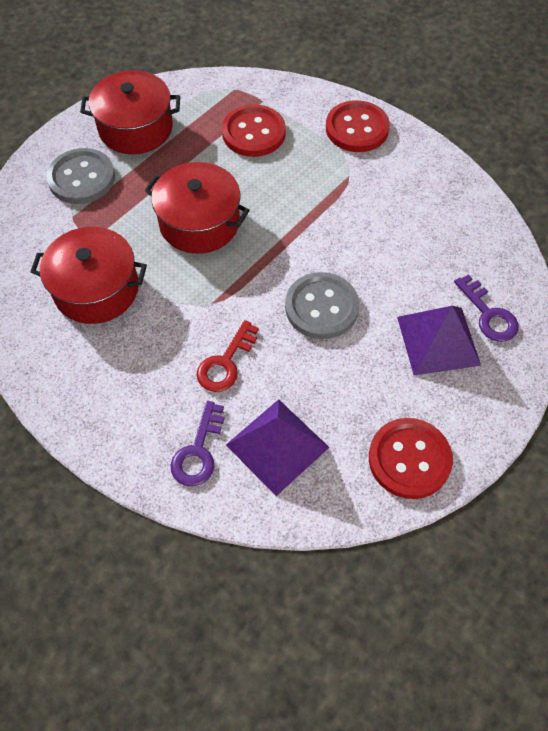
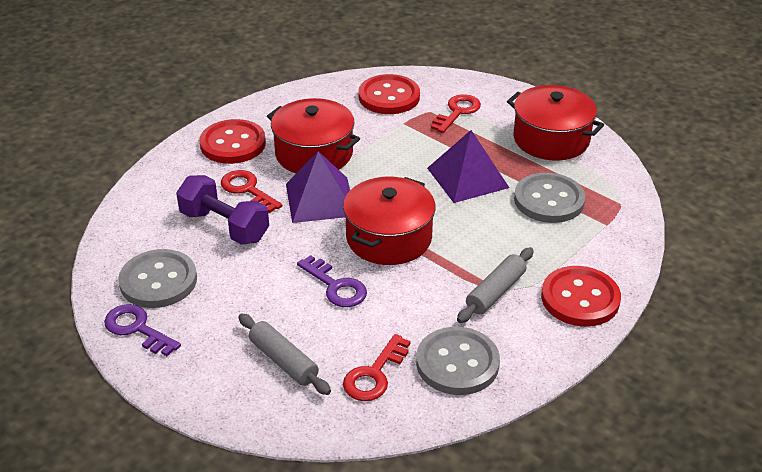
grey button: [46,148,115,204] [285,272,359,339] = 2 -> [118,249,197,308] [416,327,500,395] [514,173,585,223] = 3
grey rolling pin: none = 0 -> [238,313,331,395] [457,247,534,323] = 2
purple dumbbell: none = 0 -> [176,175,269,245] = 1
red key: [197,320,259,392] = 1 -> [221,170,283,213] [343,334,410,401] [431,94,481,133] = 3

